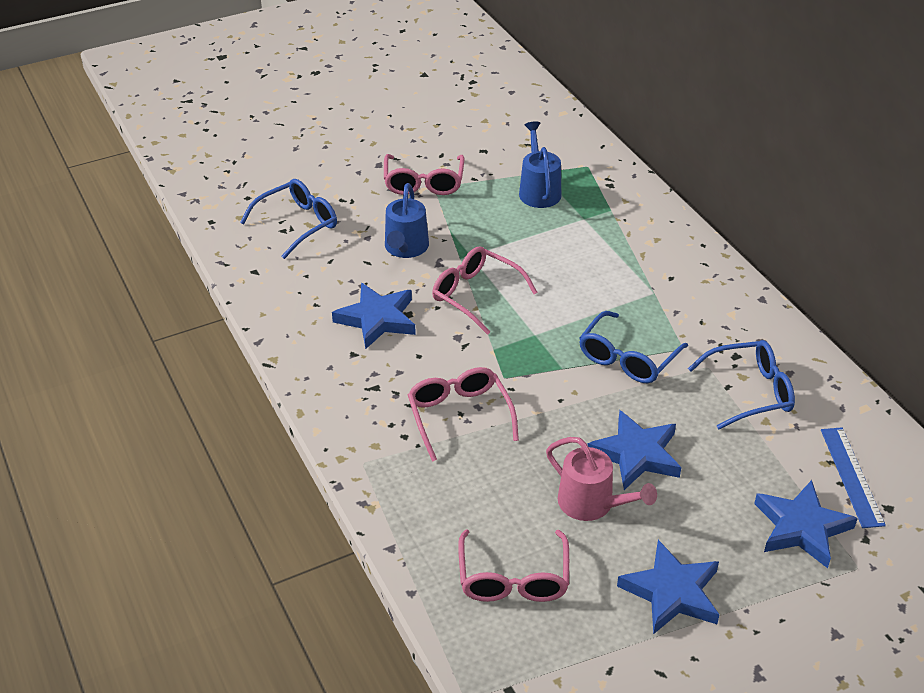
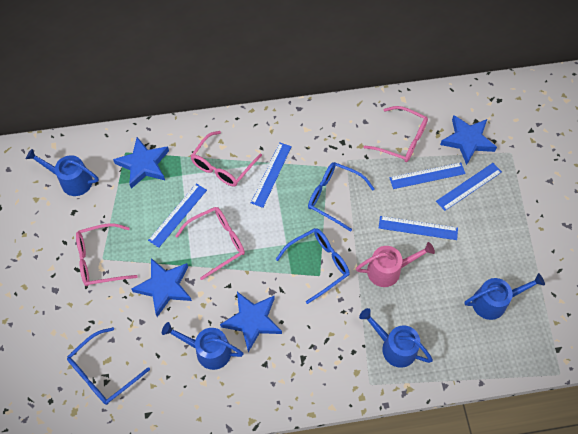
blue ruler: [821,427,886,528] = 1 -> [148,183,207,248] [251,142,292,208] [379,216,458,240] [389,163,466,189] [436,163,502,211] = 5
blue watering can: [385,183,429,258] [519,121,561,208] = 2 -> [26,149,99,196] [162,322,244,370] [359,308,433,368] [464,273,545,320] = 4

